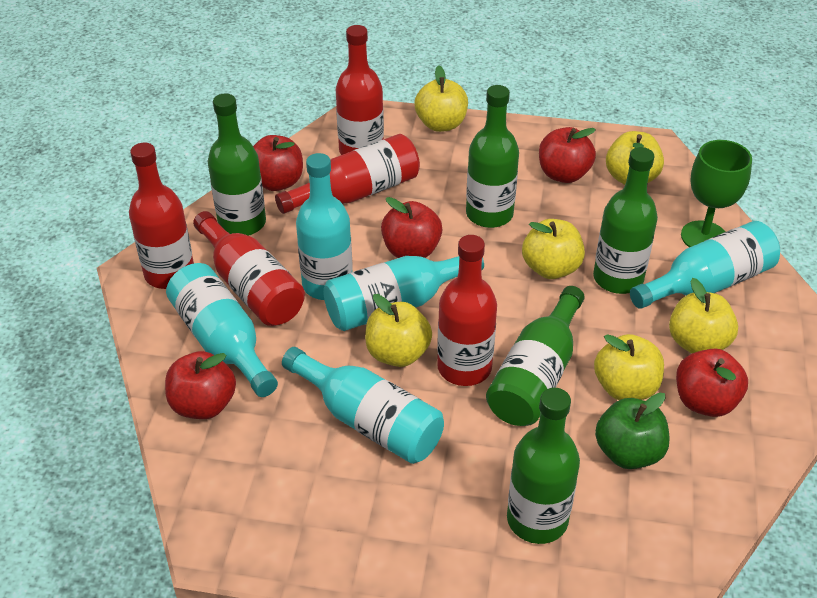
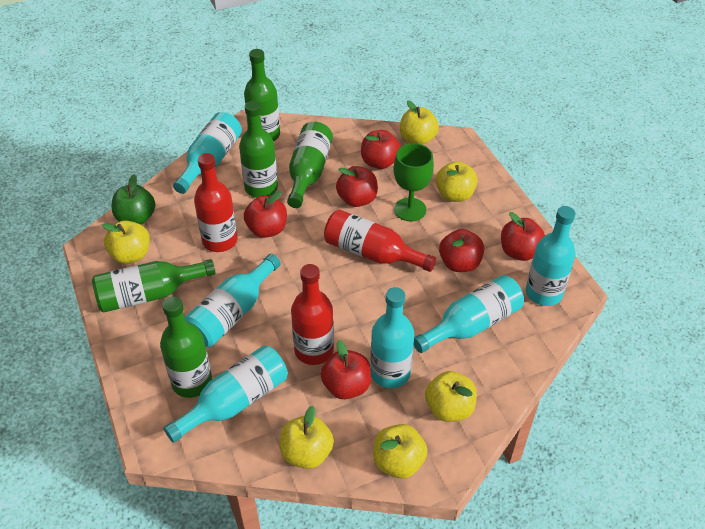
red apple: [165,351,236,419] [253,135,303,191] [381,197,442,258] [539,127,596,183] [676,349,748,417] = 5 -> [244,191,287,238] [321,340,371,399] [336,166,378,207] [361,130,400,169] [439,229,484,272] [501,212,545,261] = 6
red bottle: [129,143,194,289] [193,211,305,326] [275,134,420,214] [336,25,384,155] [437,235,497,386] = 5 -> [194,153,237,252] [291,264,334,365] [324,209,436,272] = 3
turquoise bottle: [166,263,278,397] [282,347,444,464] [296,153,353,300] [323,256,484,331] [630,221,780,309] = 5 -> [164,345,288,443] [173,112,242,194] [184,254,281,347] [370,287,414,388] [414,275,524,353] [526,206,576,306] = 6

